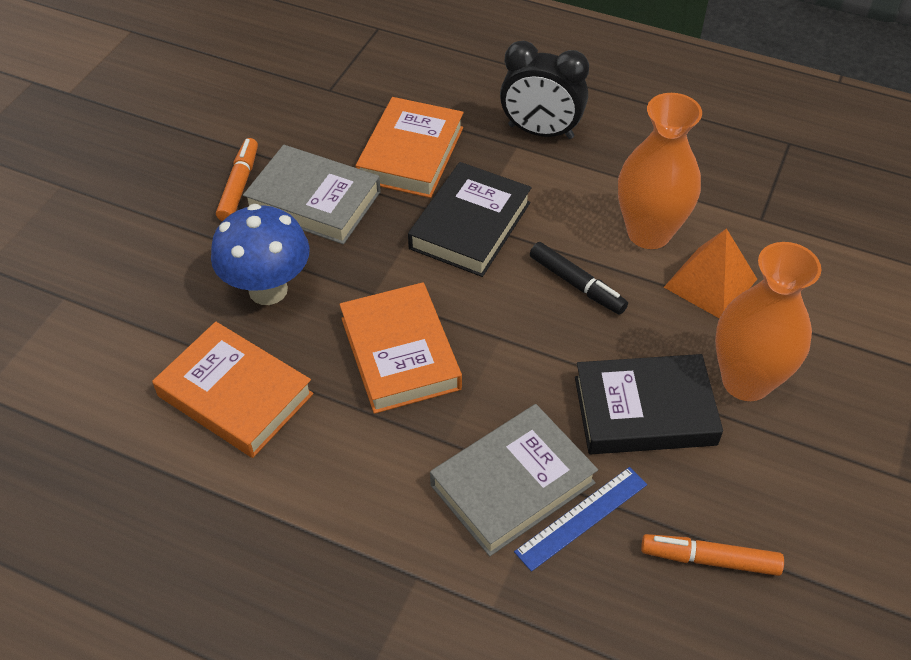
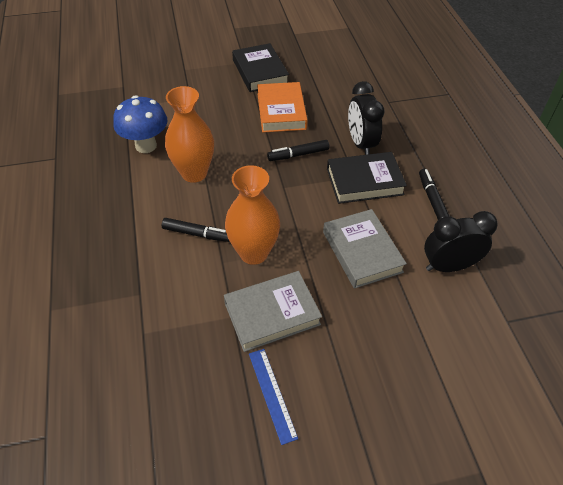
black clock: [500,41,589,139] = 1 -> [348,81,384,155] [424,211,498,272] = 2
black marker: [530,242,628,315] = 1 -> [162,218,230,242] [267,140,329,161] [419,169,449,220] = 3
orange book: [152,322,314,458] [339,282,462,414] [356,97,464,198] = 3 -> [257,82,308,133] = 1
orange marker: [216,138,258,221] [641,534,784,576] = 2 -> none = 0
orange pyramid: [664,228,757,319] = 1 -> none = 0

